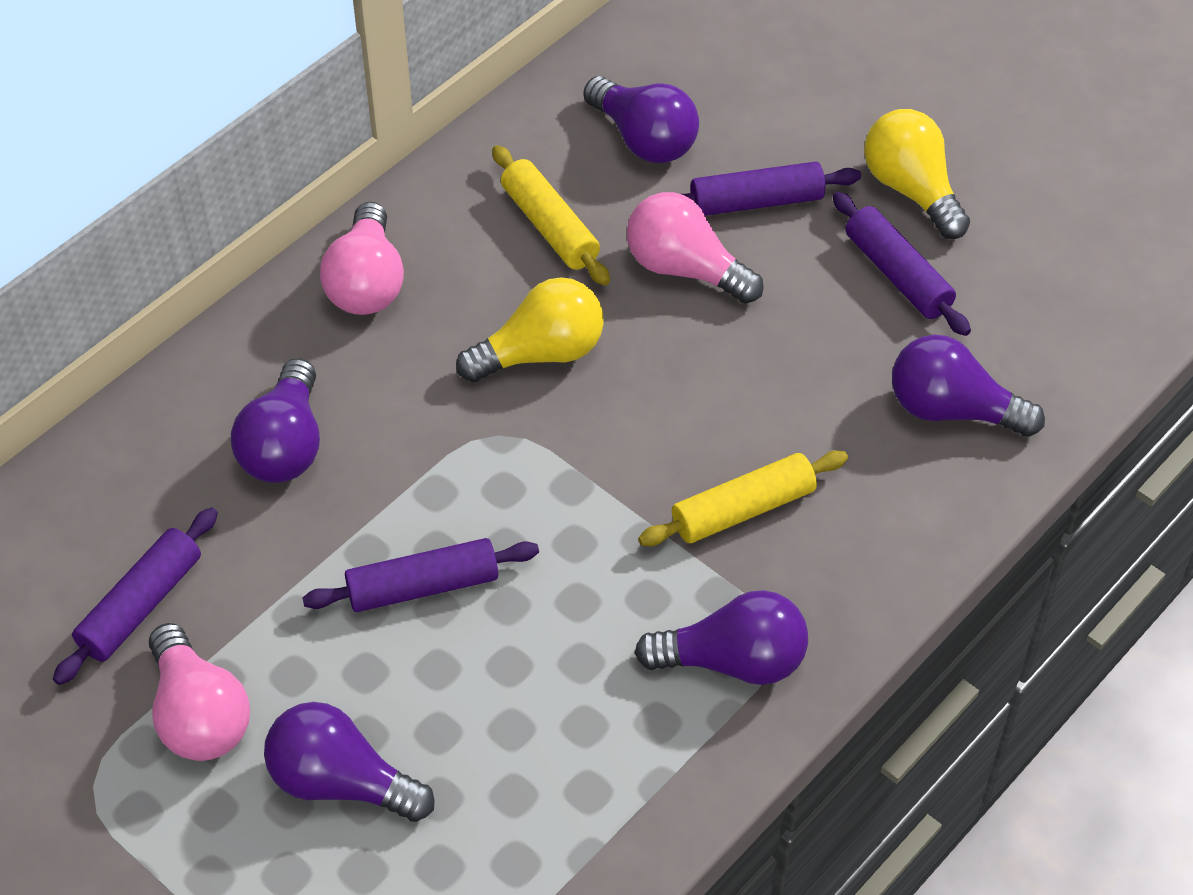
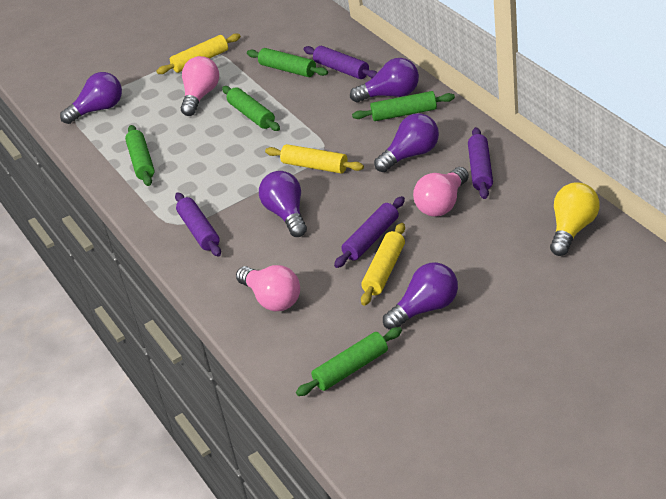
green rolling pin: none = 0 -> [125,125,155,186] [222,86,280,131] [247,48,328,77] [296,327,402,396] [352,91,455,121] = 5
yellow light bulb: [456,277,604,382] [864,109,970,239] = 2 -> [550,183,600,256] = 1
yellow rolling pin: [492,145,610,286] [638,450,848,546] = 2 -> [156,33,241,74] [265,144,364,173] [361,223,405,306] = 3

